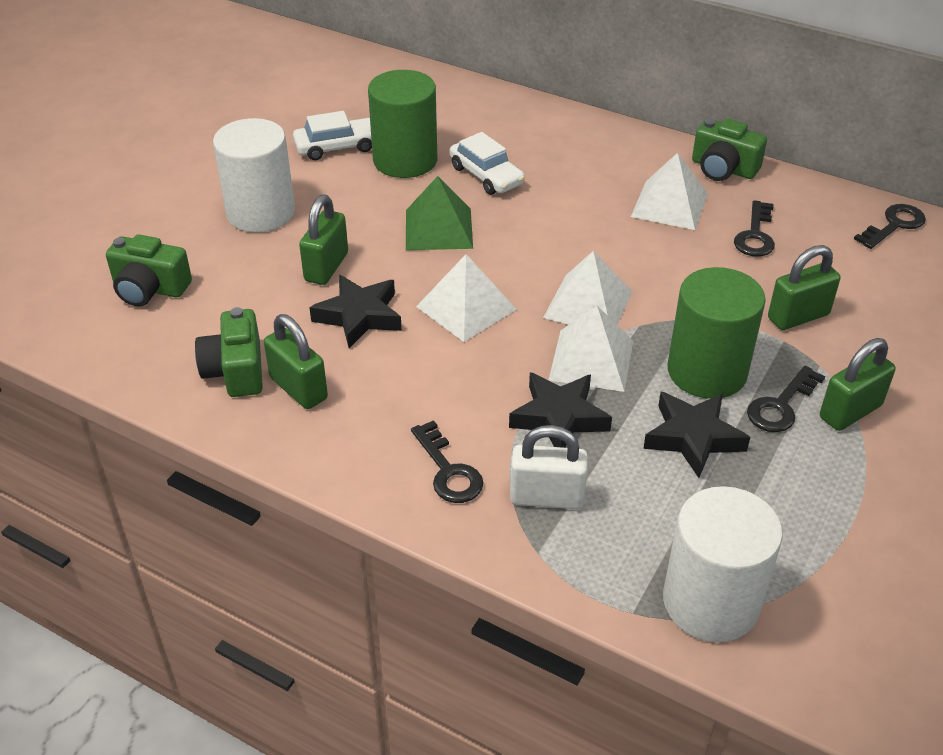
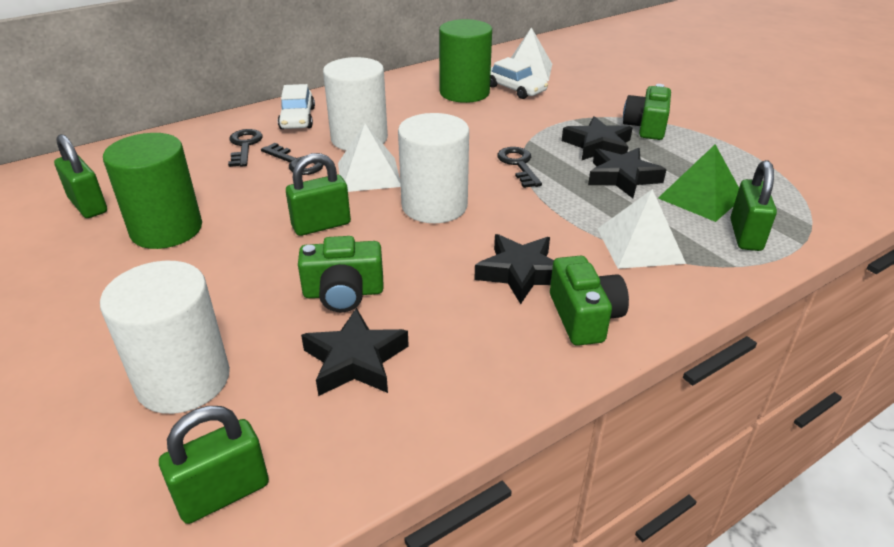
black key: [411,420,484,503] [734,200,775,257] [747,366,825,432] [854,204,926,249] = 4 -> [228,129,263,167] [261,143,324,175] [497,147,542,188] = 3
black star: [309,275,402,348] [509,372,612,448] [643,392,750,478] = 3 -> [301,308,409,396] [474,234,554,304] [562,116,633,160] [588,148,667,198] = 4
white cylinder: [213,118,295,232] [663,486,783,642] = 2 -> [100,261,230,414] [323,57,388,150] [398,113,469,223] = 3
white padlock: [510,425,588,509] = 1 -> none = 0
white pyramid: [416,254,517,342] [543,251,632,325] [549,306,633,392] [631,153,708,230] = 4 -> [338,123,401,192] [511,27,552,81] [598,189,686,269] = 3

